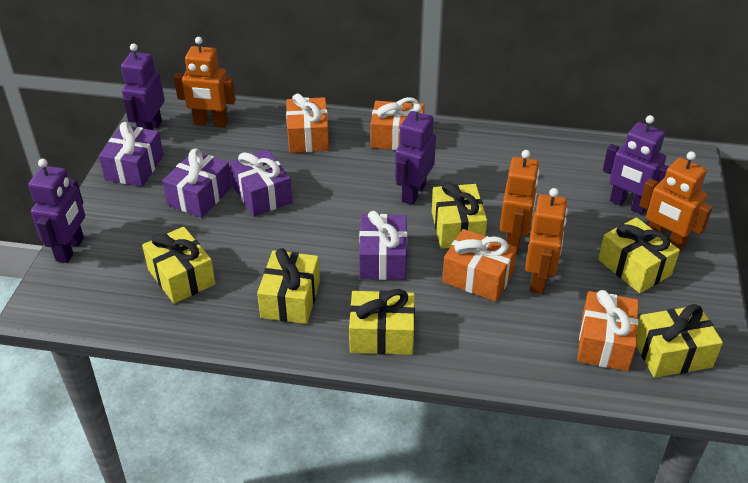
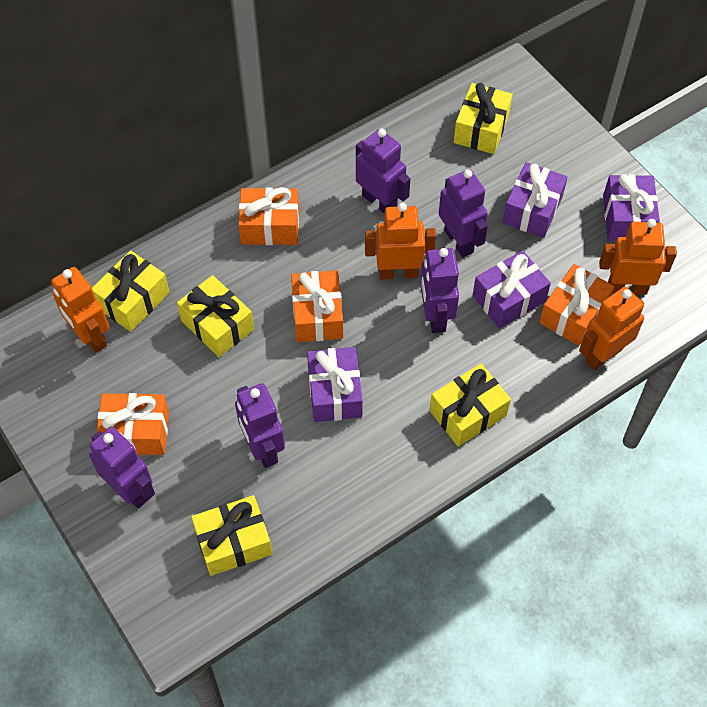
purple robot: [28,159,85,263] [121,43,165,130] [395,104,436,205] [603,115,669,215] = 4 -> [89,427,155,508] [235,383,285,468] [356,129,410,214] [420,248,459,333] [439,169,488,258] = 5
yellow gift: [142,226,216,304] [257,248,320,324] [349,289,415,355] [432,182,487,249] [598,217,680,293] [636,304,723,378] = 6 -> [92,251,170,332] [177,275,254,357] [191,495,272,576] [430,364,511,447] [454,83,513,154] = 5

